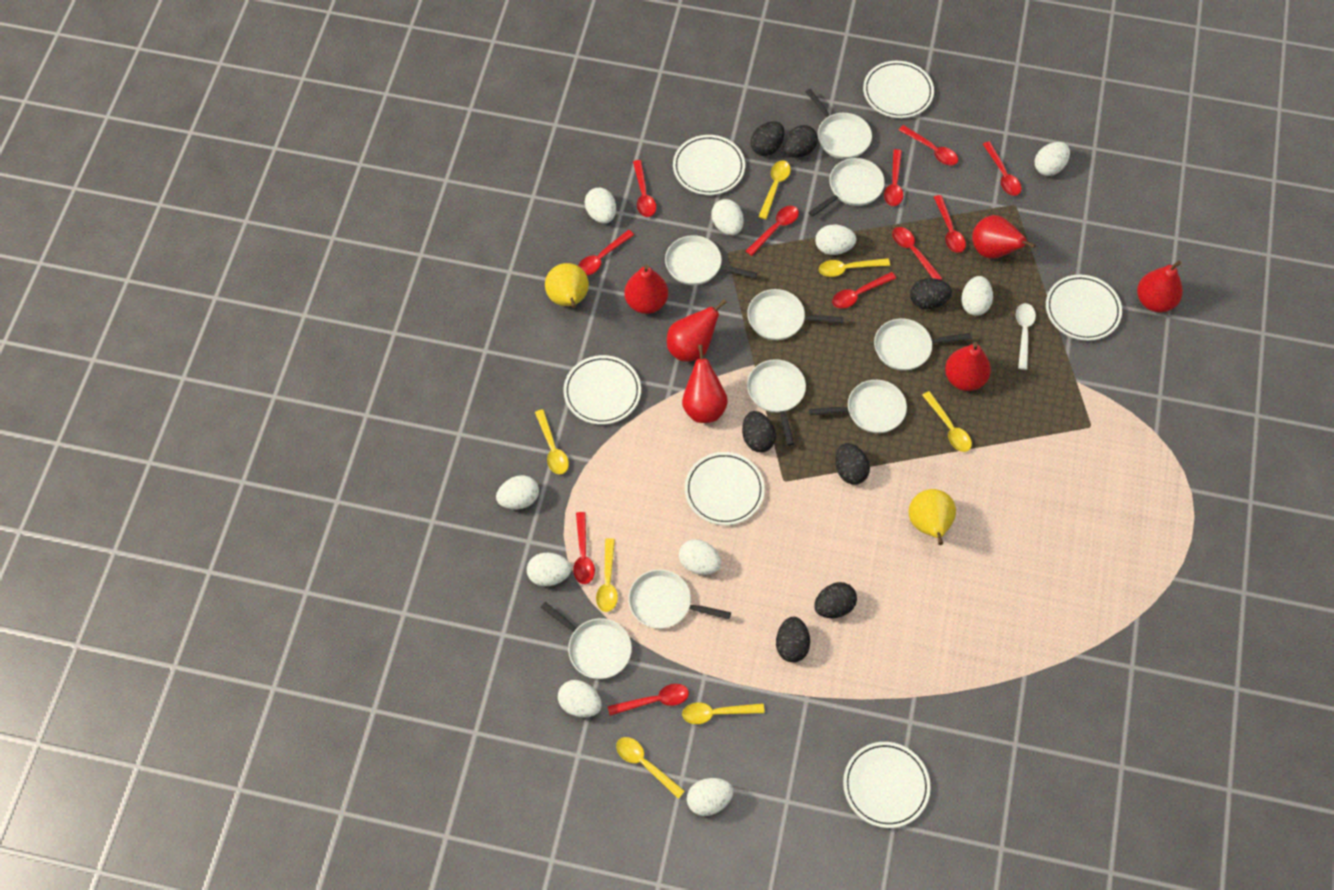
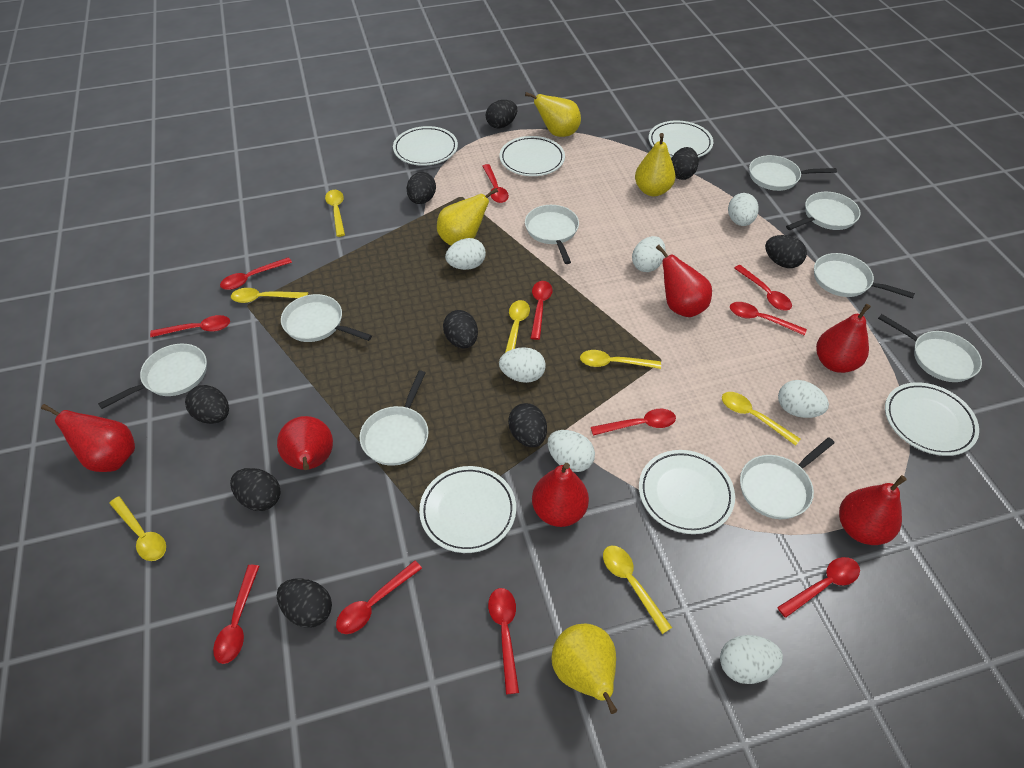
black egg: [742,411,776,452] [751,121,784,156] [776,617,810,662] [783,125,818,158] [814,582,857,618] [835,443,870,484] [910,278,952,309] = 7 -> [185,385,229,424] [230,468,280,511] [277,578,332,628] [407,172,436,204] [443,310,478,348] [486,100,517,129] [508,403,547,447] [671,147,699,180] [765,235,807,268] = 9
white egg: [496,475,539,509] [527,553,572,586] [558,680,602,718] [585,188,616,223] [679,539,721,575] [687,778,733,816] [711,199,744,235] [815,225,857,255] [961,276,993,316] [1035,142,1070,176] = 10 -> [445,238,486,270] [499,347,546,383] [548,430,595,472] [632,236,666,272] [720,635,783,684] [728,193,759,226] [778,380,829,418] = 7
white spoon: [1016,303,1036,370] = 1 -> none = 0
yellow pear: [545,263,589,308] [909,489,956,545] = 2 -> [437,188,498,246] [525,92,581,137] [552,624,617,714] [635,133,675,196] = 4

